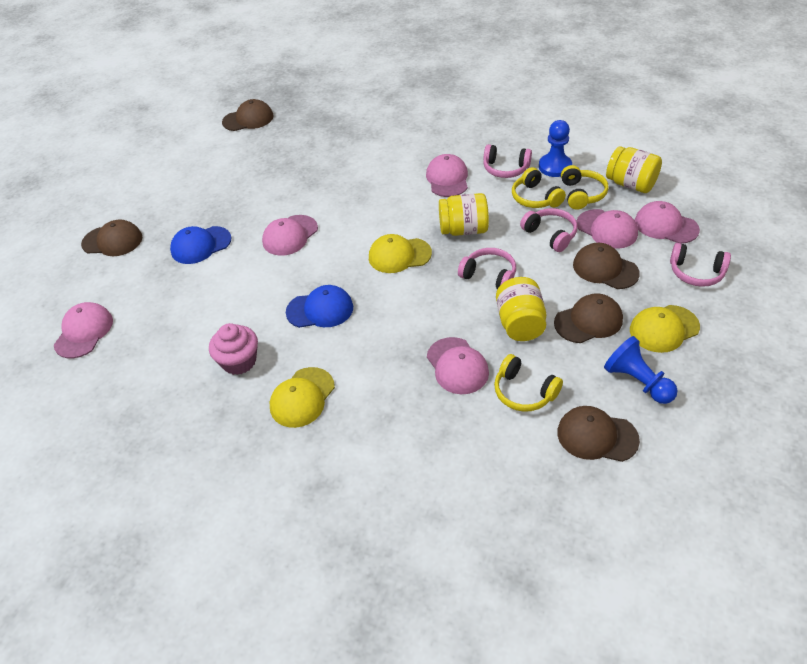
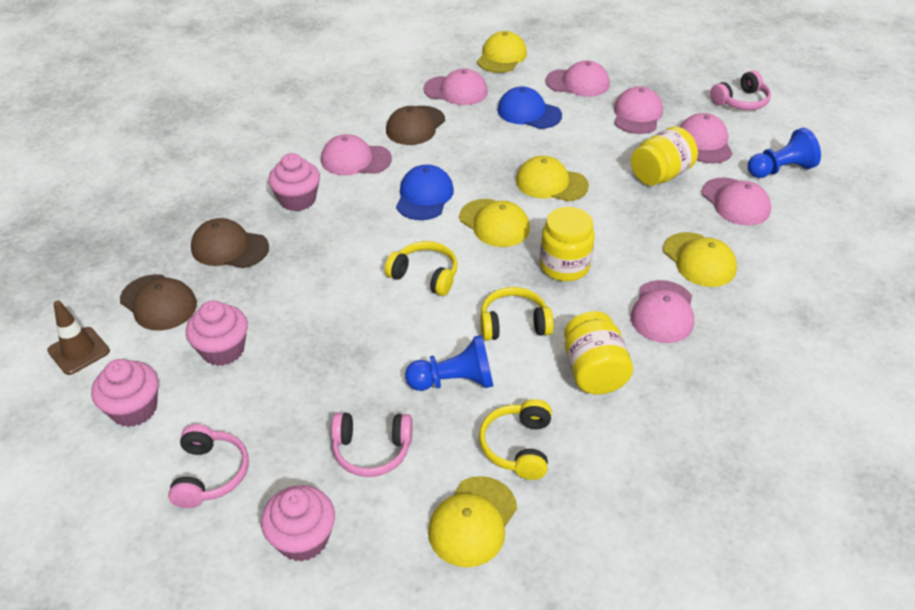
brown cap: [81,219,142,256] [222,99,274,131] [554,293,623,343] [557,406,640,462] [573,243,640,289] = 5 -> [120,274,197,331] [191,218,269,268] [386,106,445,145] = 3
brown traffic cone: none = 0 -> [47,301,110,375] = 1
pink cap: [54,302,113,358] [262,215,318,256] [426,154,468,197] [427,337,489,394] [576,209,638,249] [635,201,700,244] = 6 -> [321,134,392,176] [423,68,488,105] [545,60,610,97] [614,86,663,134] [631,280,694,343] [679,113,733,163] [702,177,771,226] = 7
pink cupcake: [209,323,258,375] = 1 -> [91,359,159,427] [186,301,248,366] [261,485,335,562] [268,153,320,211] = 4
pink headphones: [458,248,516,289] [483,144,532,178] [520,208,578,252] [670,243,731,287] = 4 -> [168,424,249,508] [331,413,412,477] [710,71,771,110] = 3
yellow cap: [270,367,335,428] [369,234,432,273] [630,305,700,353] = 3 -> [428,476,517,567] [459,199,530,247] [477,31,527,73] [516,156,589,201] [663,232,737,287] = 5

